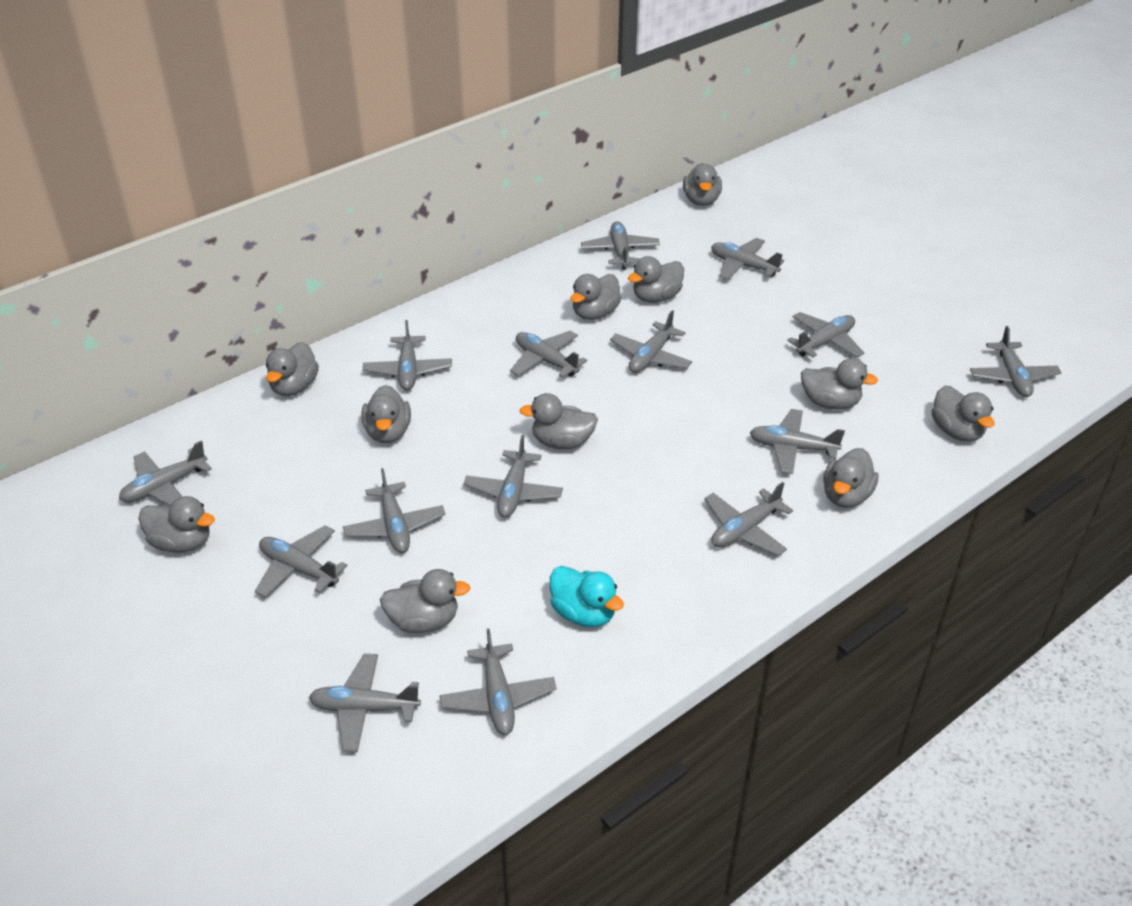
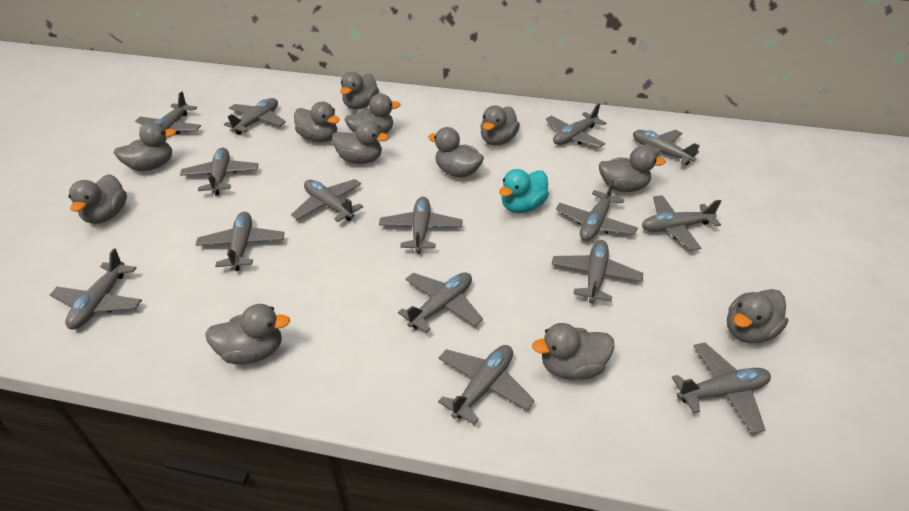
grey duck: [138,496,215,553] [266,342,319,396] [361,385,411,443] [380,569,470,633] [519,393,598,449] [570,274,621,320] [628,256,684,302] [683,163,722,206] [801,358,878,410] [823,448,878,508] [932,385,995,442] = 11 -> [68,174,127,224] [114,122,176,171] [205,304,290,364] [294,102,340,142] [332,121,389,164] [340,72,379,109] [345,94,401,134] [428,127,484,177] [480,105,520,145] [532,323,615,380] [599,146,666,192] [727,289,788,343] = 12

